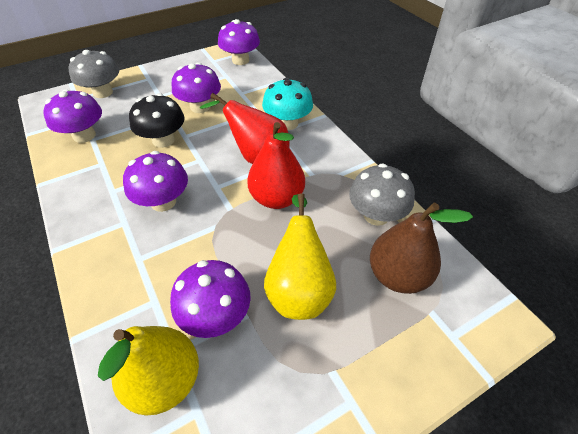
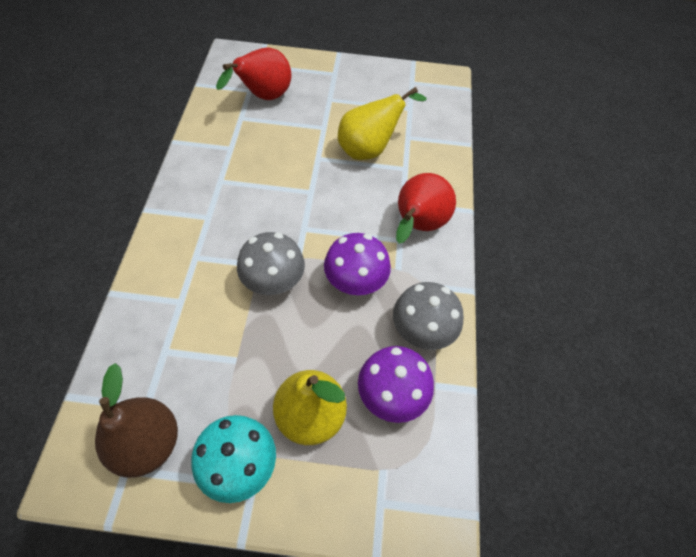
black mushroom: [129,93,185,148] = 1 -> none = 0
purple mushroom: [43,89,102,143] [123,151,188,212] [170,260,251,338] [172,62,221,113] [218,19,260,65] = 5 -> [324,233,391,295] [358,346,434,423] = 2

